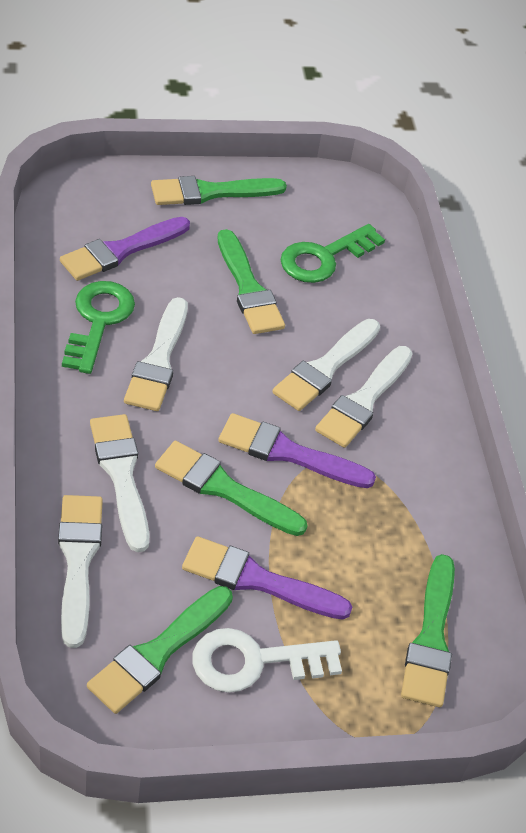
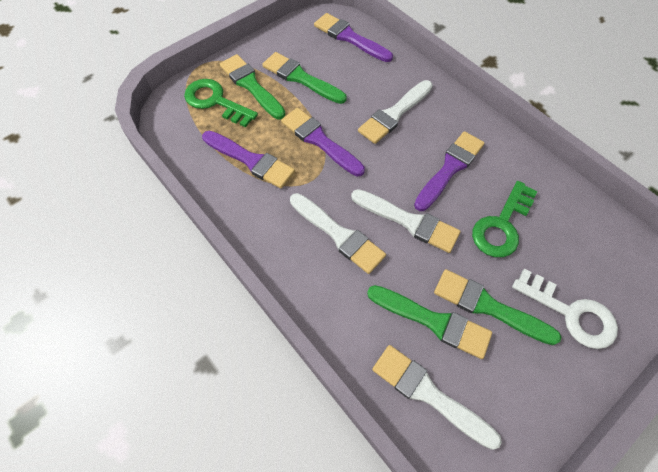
green brush: [87,586,233,714] [151,176,287,205] [155,441,308,536] [217,229,285,334] [401,554,455,707] = 5 -> [220,54,285,119] [262,52,347,104] [367,285,492,359] [434,269,562,345] = 4
purple brush: [60,217,190,281] [182,536,352,620] [218,413,376,488] = 3 -> [202,131,295,189] [281,108,365,176] [314,13,393,62] [414,131,485,211] = 4
white brush: [58,495,103,648] [90,414,150,552] [124,297,188,411] [272,319,380,411] [315,346,413,448] = 5 -> [290,193,386,274] [351,189,461,253] [358,80,433,144] [372,345,502,450] = 4

